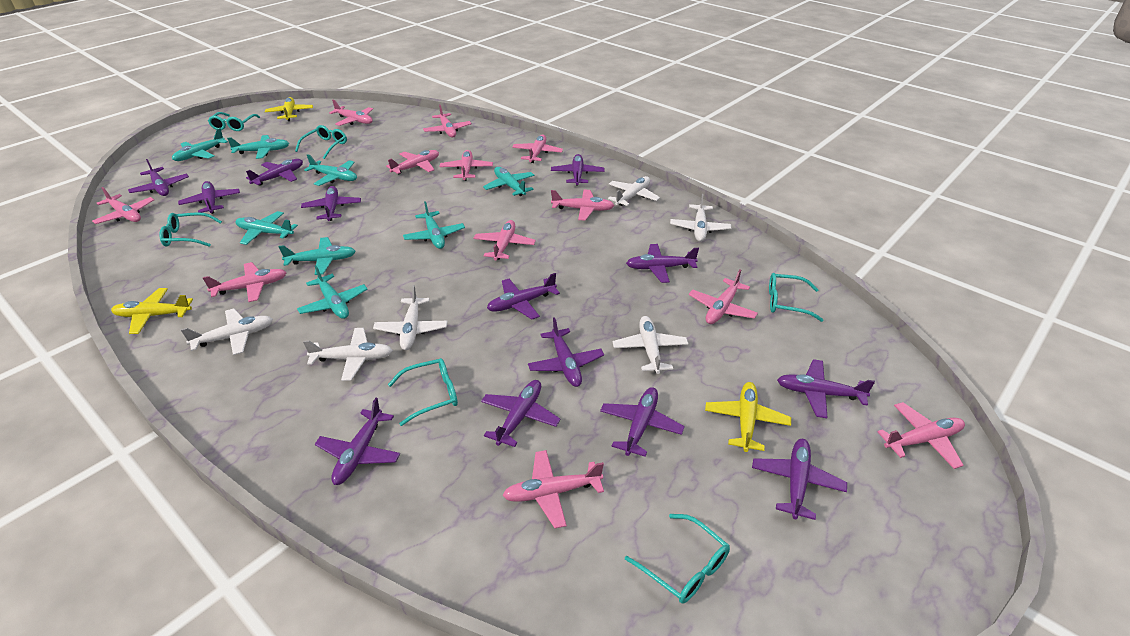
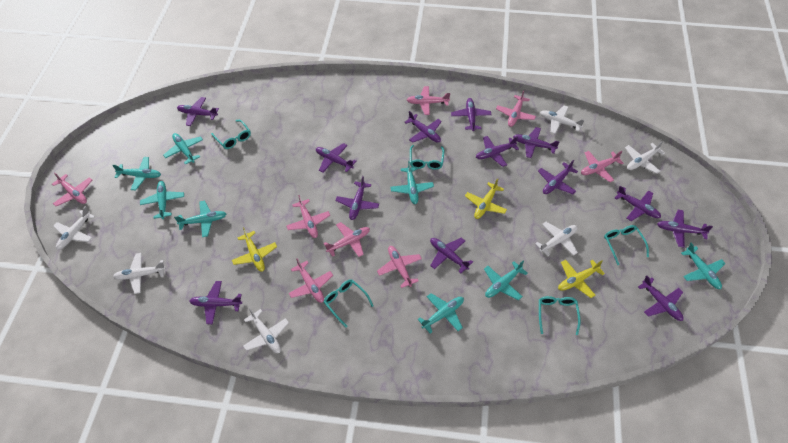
pink plane: [92,187,154,224] [203,262,287,302] [329,100,373,126] [386,150,439,174] [423,105,472,138] [439,150,493,181] [473,220,536,261] [502,450,604,528] [512,134,563,163] [551,190,615,221] [689,269,758,324] [877,402,965,469] = 12 -> [52,172,92,206] [286,195,330,238] [288,258,333,303] [323,222,370,257] [377,246,422,288] [407,86,450,115] [496,90,536,127] [581,151,623,182] = 8
turquoise glasses: [159,212,222,247] [208,112,260,131] [295,125,347,159] [388,358,458,426] [625,514,730,604] [769,273,823,322] = 6 -> [211,120,251,149] [324,279,373,328] [410,145,444,170] [539,296,581,335] [604,225,649,265] = 5

